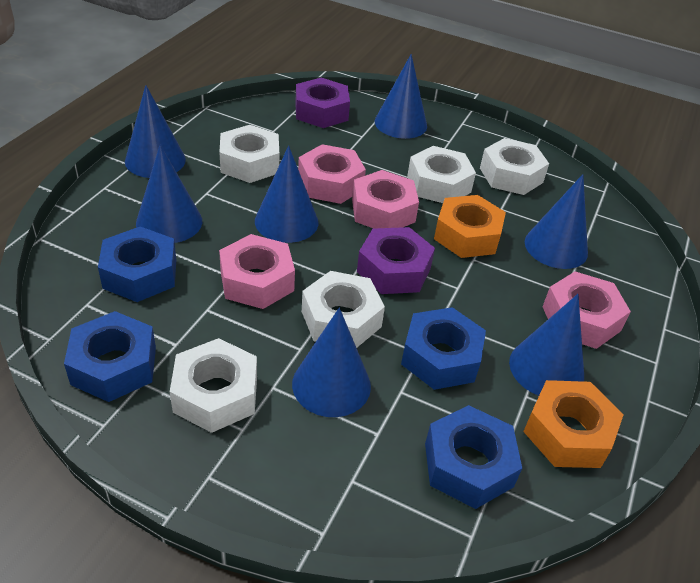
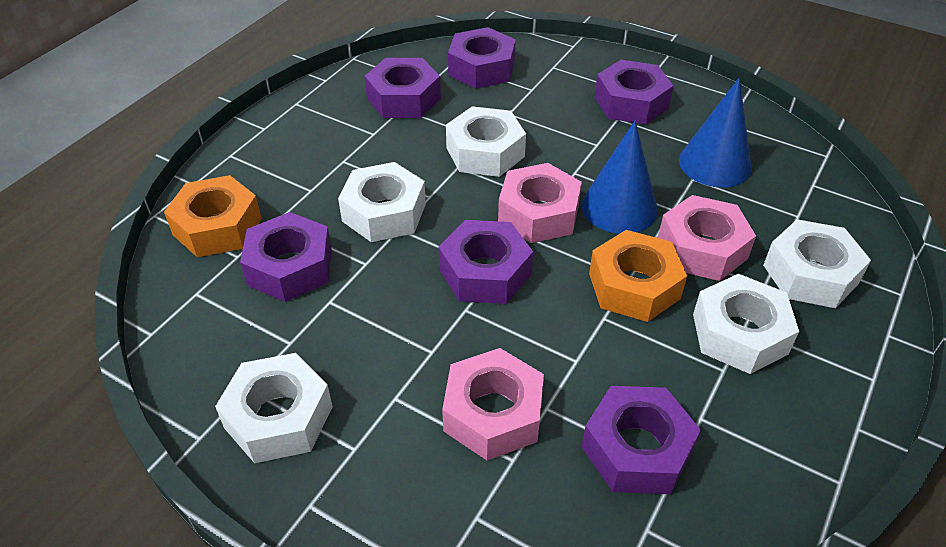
blue cone: [125,85,186,178] [136,145,202,243] [255,146,319,243] [292,308,371,417] [375,54,427,139] [509,294,584,396] [525,174,588,269] = 7 -> [582,121,658,234] [679,78,752,188] = 2
blue nut: [64,311,156,402] [98,226,176,302] [401,307,486,390] [425,405,522,509] = 4 -> none = 0
pink nut: [219,234,295,309] [298,144,366,204] [352,170,419,229] [542,271,631,349] = 4 -> [442,348,544,461] [498,163,582,243] [658,195,756,281] = 3
purple nut: [295,78,350,128] [357,227,435,294] = 2 -> [240,212,332,302] [364,58,441,118] [439,220,533,304] [448,27,516,89] [582,386,701,494] [595,60,673,125] = 6

